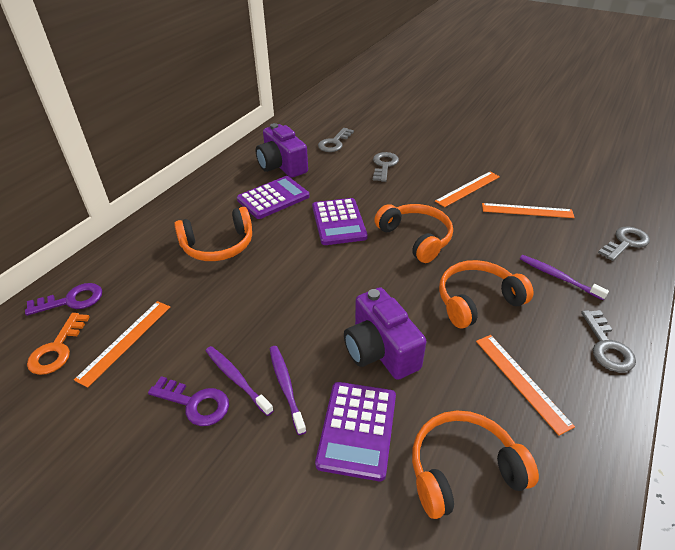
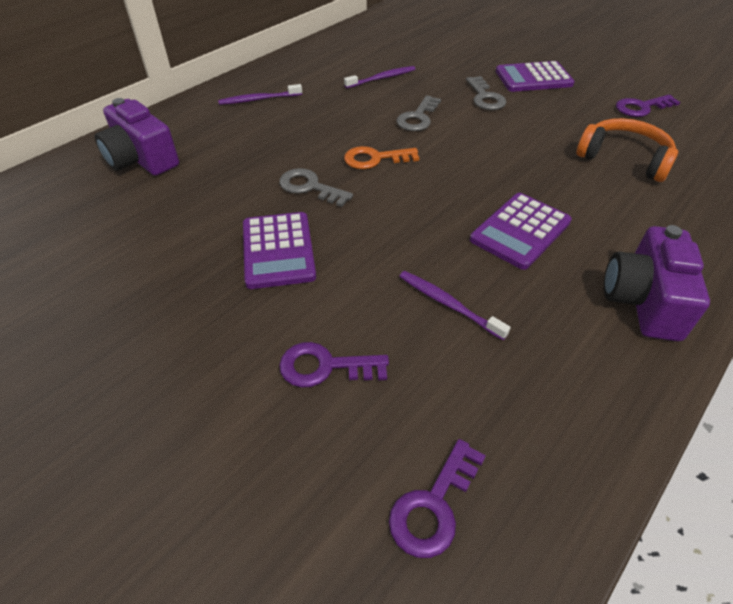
grey key: [318,128,354,152] [373,152,399,182] [581,310,636,372] [598,226,650,261] = 4 -> [279,168,353,207] [397,95,441,131] [466,76,507,110] = 3
orange headphones: [174,207,252,261] [374,204,453,263] [412,411,539,519] [439,260,534,329] = 4 -> [576,118,678,182] = 1
orange ruler: [74,301,170,388] [435,172,500,207] [476,335,575,436] [482,203,575,218] = 4 -> none = 0
purple key: [25,283,102,316] [148,376,229,426] = 2 -> [279,342,389,388] [389,439,486,558] [616,95,680,117] = 3

